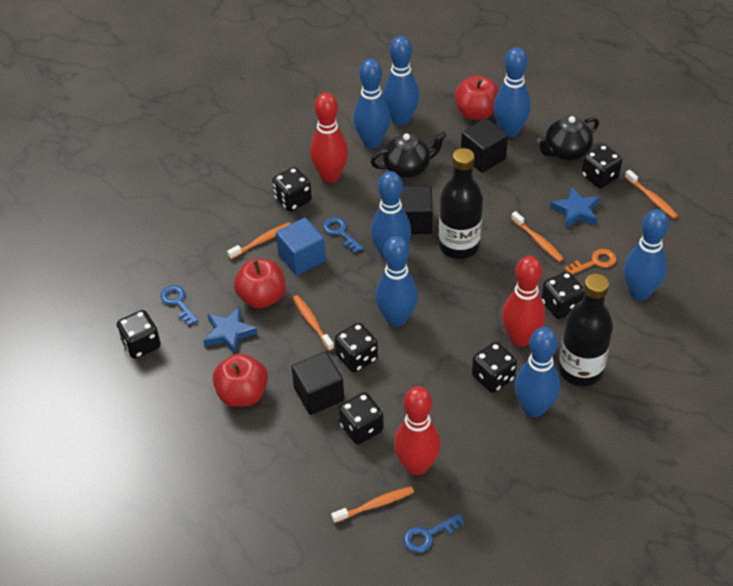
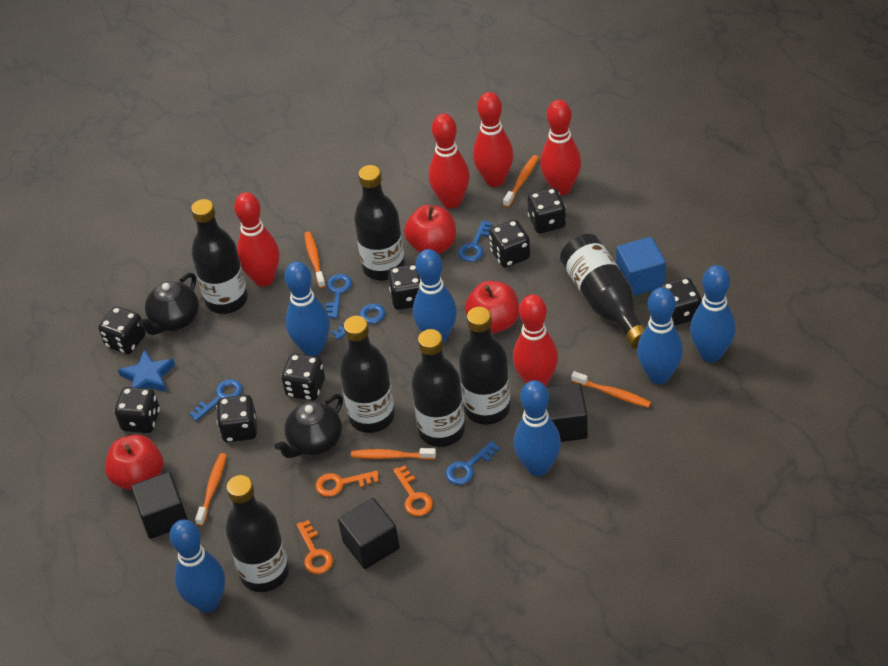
black bottle: [439,148,483,259] [559,274,613,386] = 2 -> [191,199,248,314] [226,475,289,592] [339,316,395,433] [354,165,405,280] [411,329,465,447] [459,307,511,425] [560,234,646,349] = 7
black dice: [117,310,161,359] [272,167,312,211] [335,323,378,372] [339,392,384,444] [472,342,517,393] [541,272,585,319] [581,144,622,188] = 7 -> [99,306,146,354] [114,387,160,433] [217,395,257,442] [281,353,325,401] [388,264,421,310] [489,220,530,267] [527,188,566,233] [660,277,701,326] = 8
blue bowling pin: [353,59,391,148] [371,171,411,261] [376,236,418,327] [383,36,419,126] [493,47,531,137] [515,327,560,417] [624,209,669,301] = 7 -> [169,519,225,612] [284,261,330,356] [413,249,457,343] [514,380,561,476] [637,287,683,384] [690,265,736,362] = 6
blue key: [160,285,198,326] [323,217,364,253] [404,513,465,553] = 3 -> [189,379,242,421] [326,274,352,319] [332,304,385,340] [446,441,500,485] [458,220,493,262] = 5
blue star: [203,307,258,354] [550,187,600,228] = 2 -> [118,349,175,392] = 1
orange key: [564,249,616,275] = 1 -> [297,520,333,574] [316,471,379,497] [393,465,433,516] = 3
red bowling pin: [310,93,348,183] [394,386,441,475] [502,256,545,347] = 3 -> [234,192,280,287] [429,114,470,209] [473,92,513,187] [513,294,558,387] [540,100,581,195] = 5

